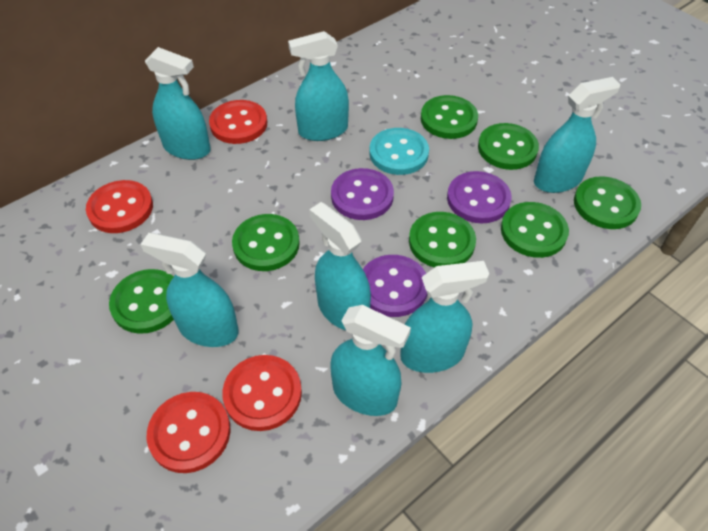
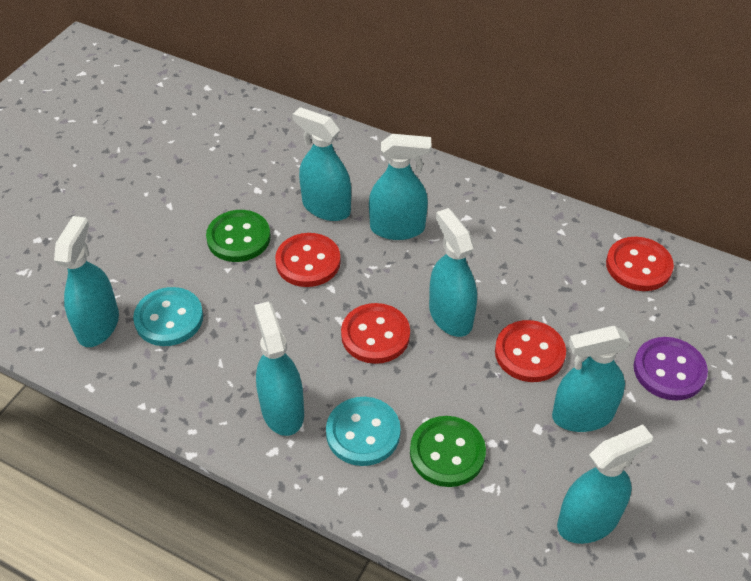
green button: [109,269,174,334] [232,214,300,271] [409,212,476,268] [421,95,478,139] [478,123,539,170] [501,202,569,258] [574,176,641,229] = 7 -> [206,210,271,262] [410,416,486,487] = 2
purple button: [331,168,394,220] [363,255,427,317] [447,171,511,223] = 3 -> [634,337,708,401] = 1
turquoise button: [369,128,429,175] = 1 -> [133,287,203,346] [326,397,401,466] = 2

